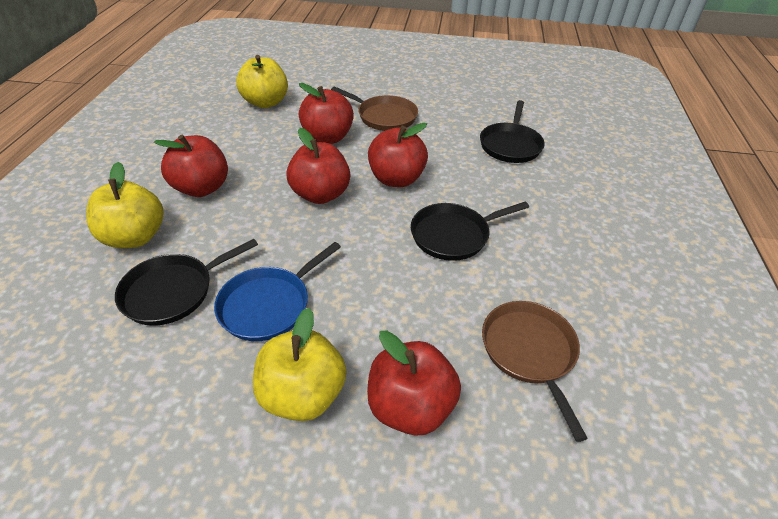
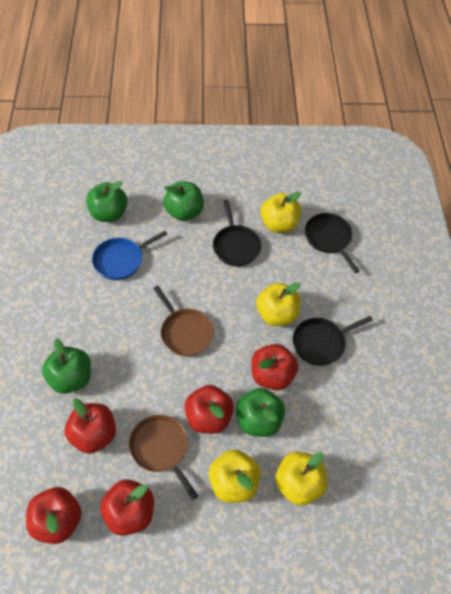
green apple: none = 0 -> [42,338,91,394] [86,181,127,222] [163,181,204,221] [236,388,285,437] = 4
yellow apple: [86,162,164,248] [236,55,288,108] [253,308,346,421] = 3 -> [209,450,261,503] [256,282,301,326] [261,192,301,233] [275,452,327,505] = 4

